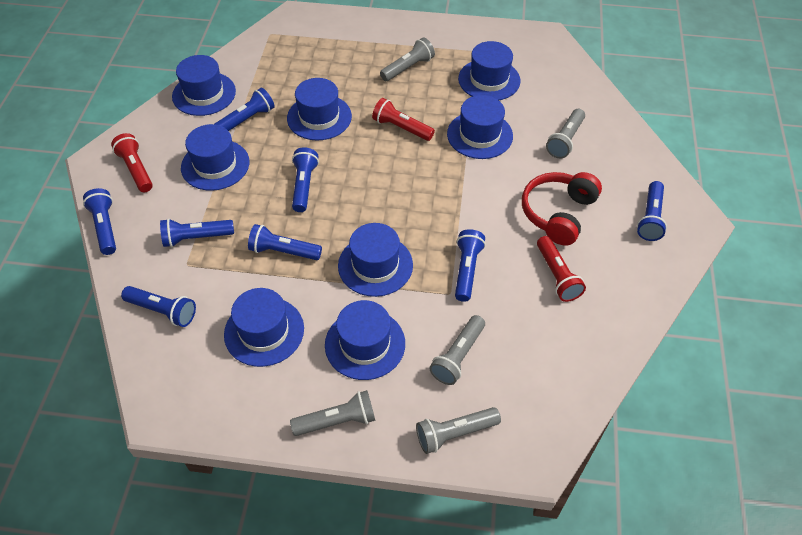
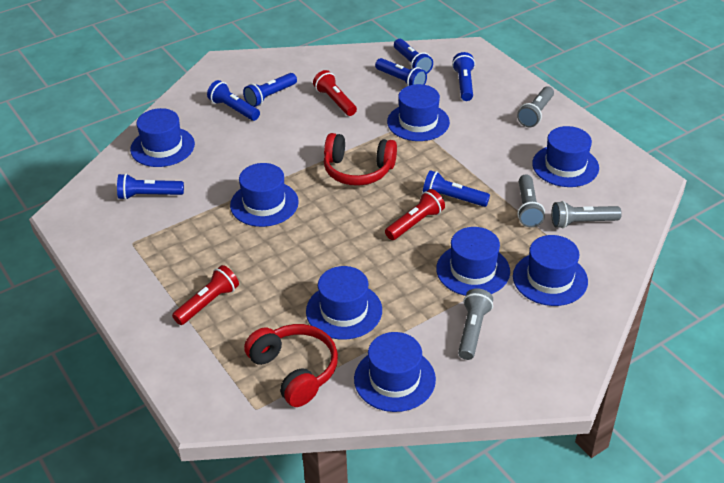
blue flashlight: [83,188,116,255] [121,286,196,327] [160,218,234,247] [215,88,274,131] [248,224,322,260] [292,147,319,212] [455,229,486,302] [637,181,667,241] = 8 -> [117,174,184,200] [207,80,260,121] [243,73,297,107] [375,58,427,86] [394,39,433,73] [423,170,490,207] [452,52,475,101] = 7
grey flashlight: [290,390,375,436] [380,38,435,81] [416,407,501,454] [429,315,485,385] [546,109,585,158] = 5 -> [458,288,493,360] [517,86,554,127] [517,175,545,227] [551,201,622,228] = 4
red headphones: [522,172,602,246] = 1 -> [244,324,338,407] [324,133,397,186] = 2

